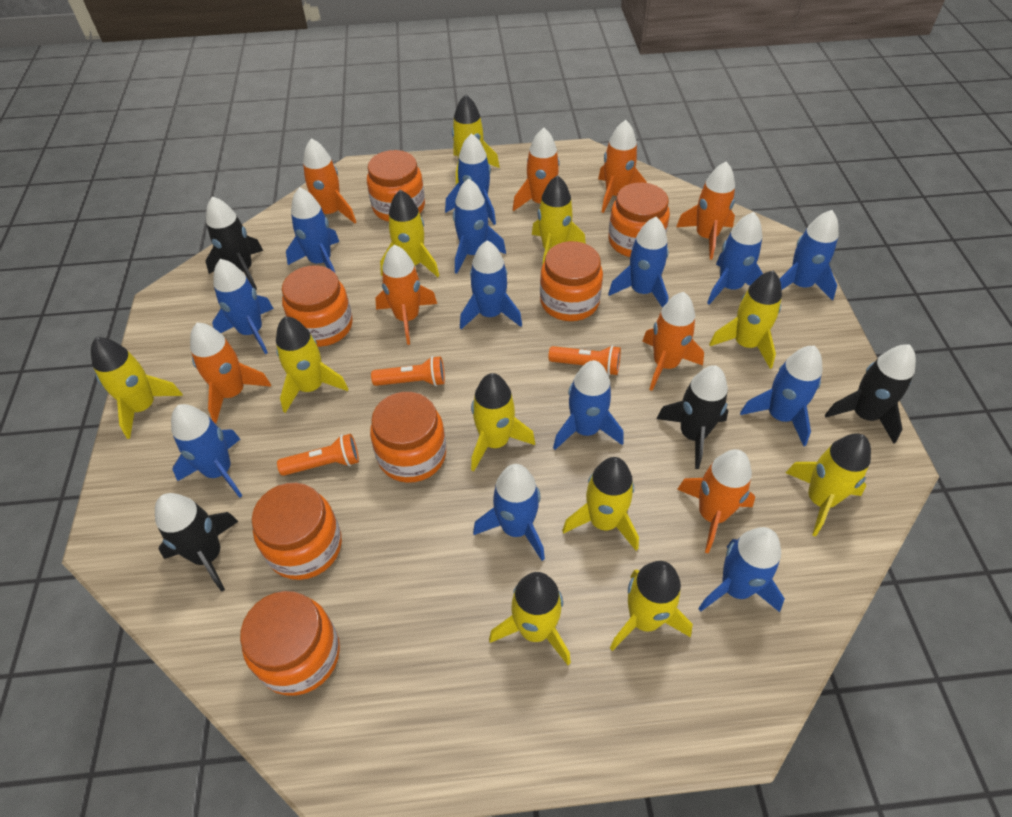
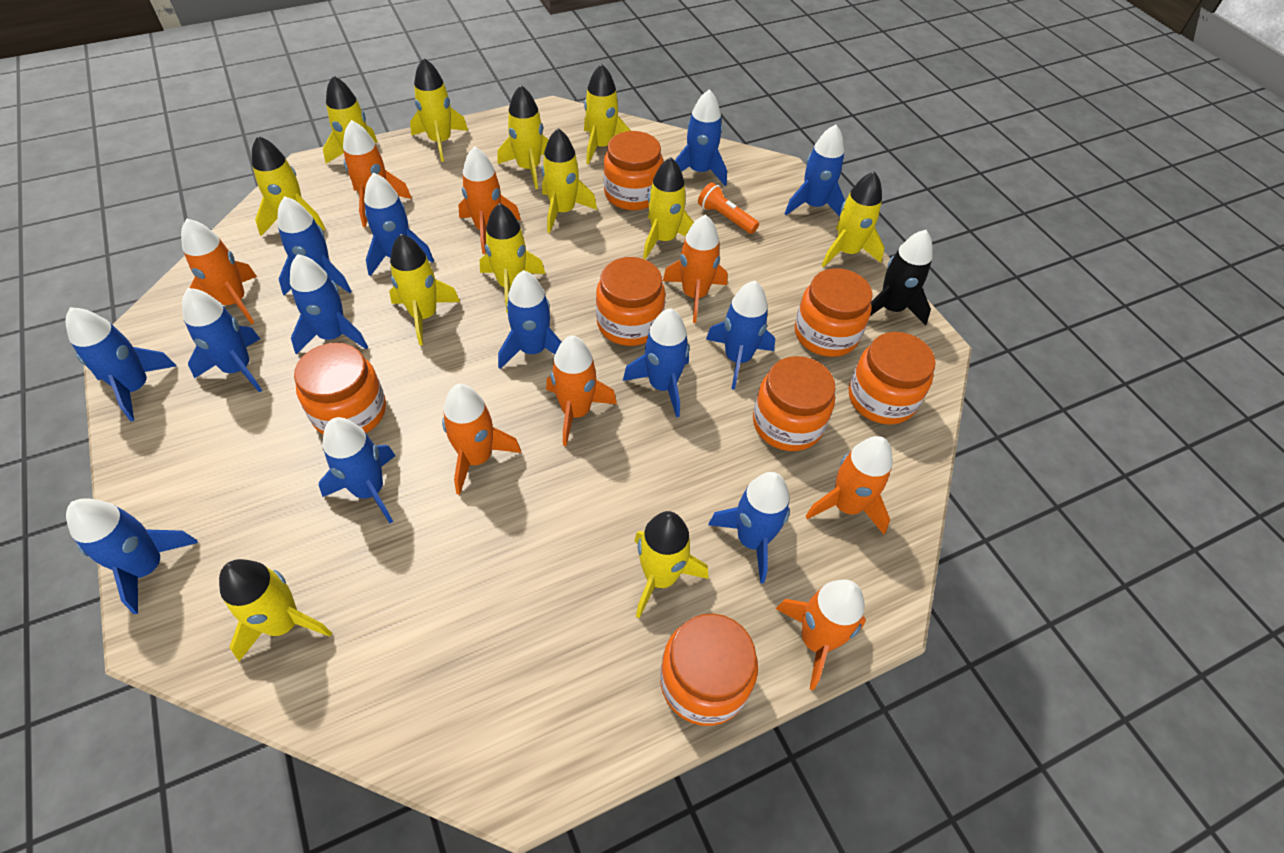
black rocket: [155,493,239,592] [205,196,263,290] [656,365,729,469] [825,344,916,444] = 4 -> [870,230,933,326] = 1
orange flashlight: [277,434,359,476] [371,356,445,386] [548,345,621,375] = 3 -> [698,182,759,234] = 1
yellow rocket: [91,337,183,439] [276,316,348,413] [380,190,439,277] [452,94,500,185] [471,373,535,471] [489,572,571,665] [532,175,586,263] [562,457,639,551] [610,561,693,651] [709,271,782,369] [786,434,871,537] = 11 -> [219,559,332,661] [252,136,326,236] [323,75,378,163] [389,234,460,345] [410,58,468,162] [480,203,545,313] [497,85,548,189] [541,128,597,233] [584,64,631,165] [634,511,708,618] [643,157,694,260] [822,171,885,267] = 12

